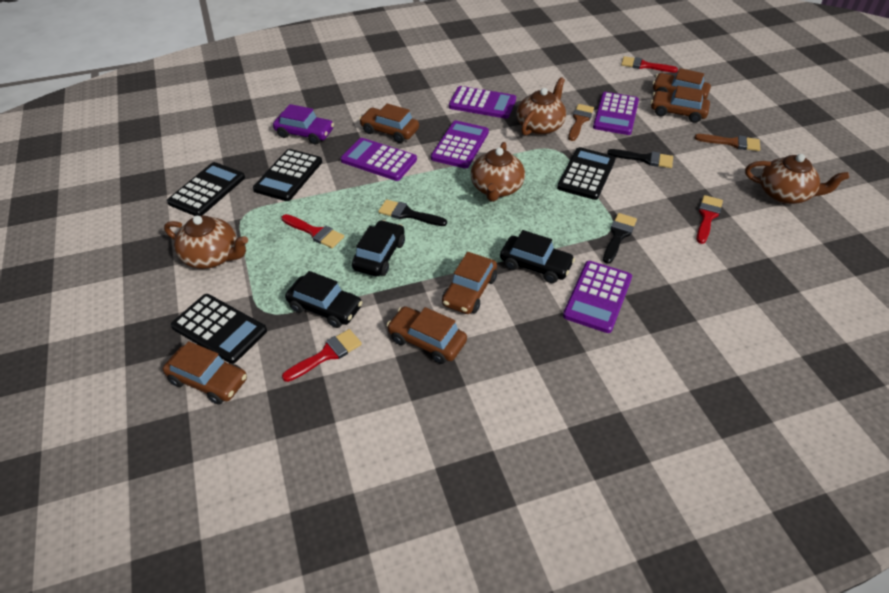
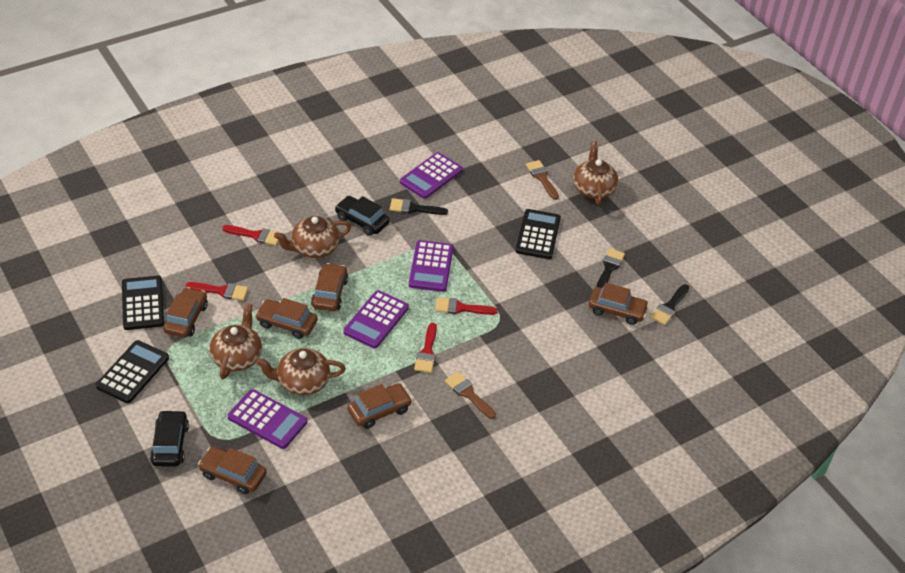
black calculator: [167,162,245,216] [171,294,267,364] [253,149,322,201] [557,147,615,200] = 4 -> [96,340,169,403] [122,276,164,330] [516,209,561,259] = 3
black car: [285,271,363,328] [352,220,405,276] [500,230,575,283] = 3 -> [150,410,189,467] [335,196,390,236] = 2
purple calculator: [341,138,417,181] [431,121,489,169] [449,86,516,119] [563,261,632,333] [593,92,639,135] = 5 -> [228,389,307,449] [343,290,409,349] [400,152,463,199] [409,240,453,292] = 4
purple car: [273,104,334,144] = 1 -> none = 0

